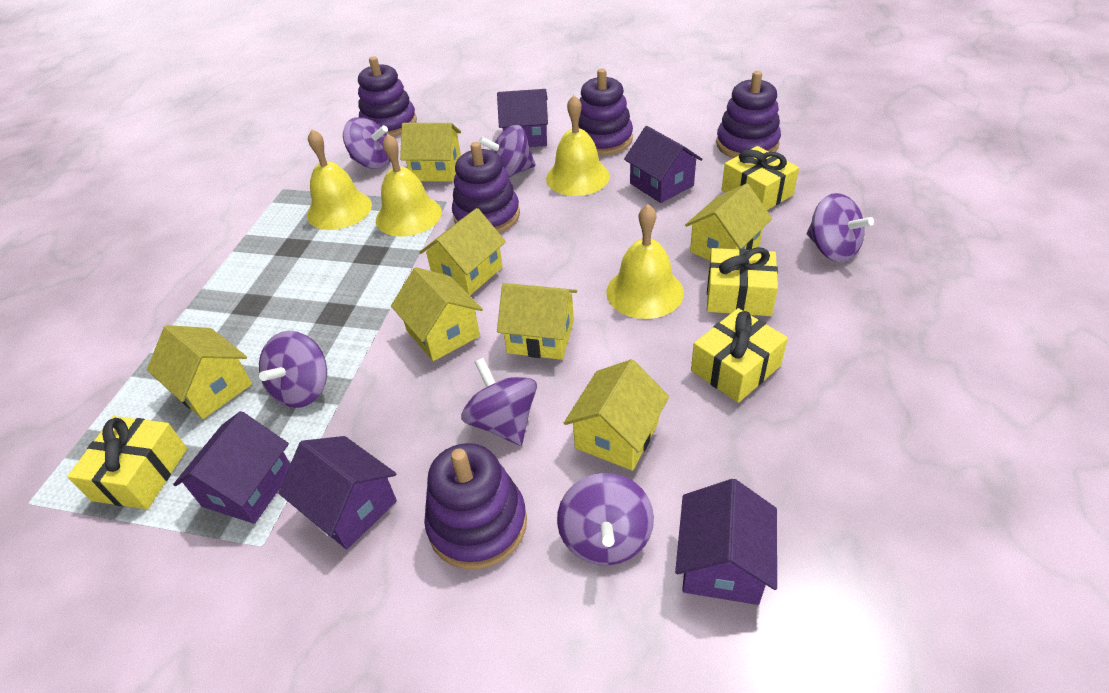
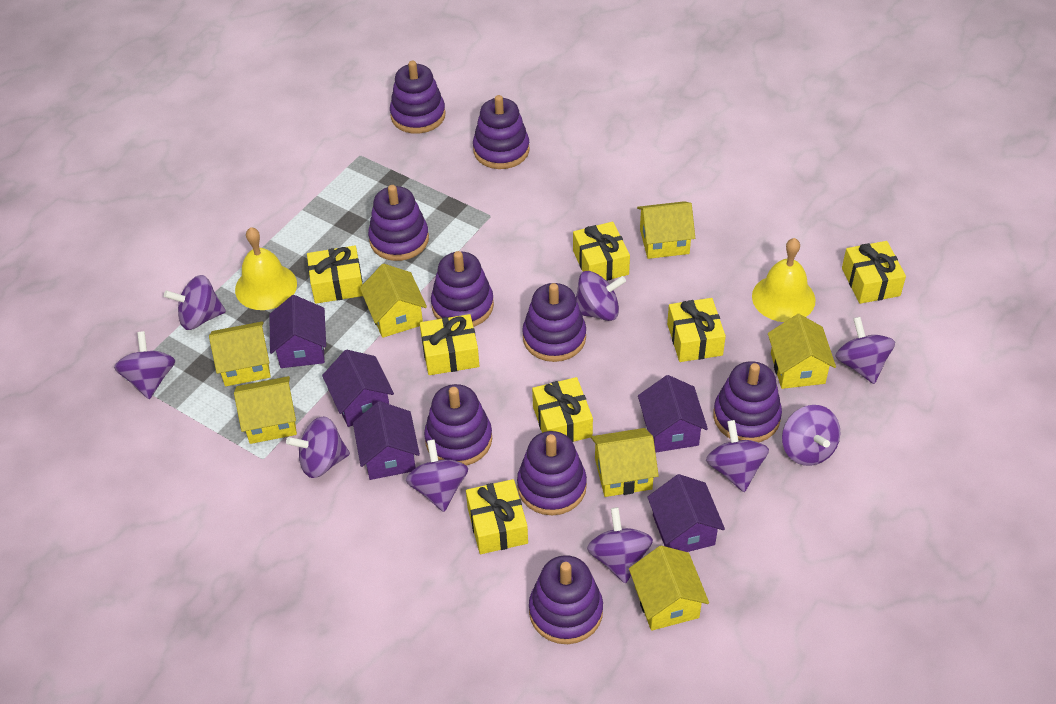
purple spinning top: [259,331,327,408] [343,117,390,169] [461,358,537,446] [479,125,536,178] [557,473,654,565] [807,193,874,262] = 6 -> [114,331,175,399] [164,275,226,330] [286,416,350,478] [406,439,468,512] [576,271,626,321] [587,507,653,584] [706,420,769,492] [782,405,840,466] [835,317,895,384] = 9
purple stacking toy: [358,56,417,137] [424,443,527,569] [452,142,520,233] [579,69,633,156] [716,71,781,158] = 5 -> [368,185,429,261] [390,61,446,134] [424,384,492,466] [431,251,494,327] [473,95,530,169] [517,431,587,516] [522,283,586,362] [529,555,603,644] [713,361,782,442] = 9
yellow bell: [307,129,372,230] [376,134,442,237] [546,95,610,196] [606,204,684,319] = 4 -> [235,227,297,310] [752,238,815,322] = 2
yellow gift: [67,416,187,509] [691,308,788,403] [707,247,778,316] [722,146,799,210] = 4 -> [307,246,363,304] [420,314,479,375] [466,479,528,554] [532,377,593,442] [573,222,630,281] [667,298,726,362] [842,241,906,304] = 7

